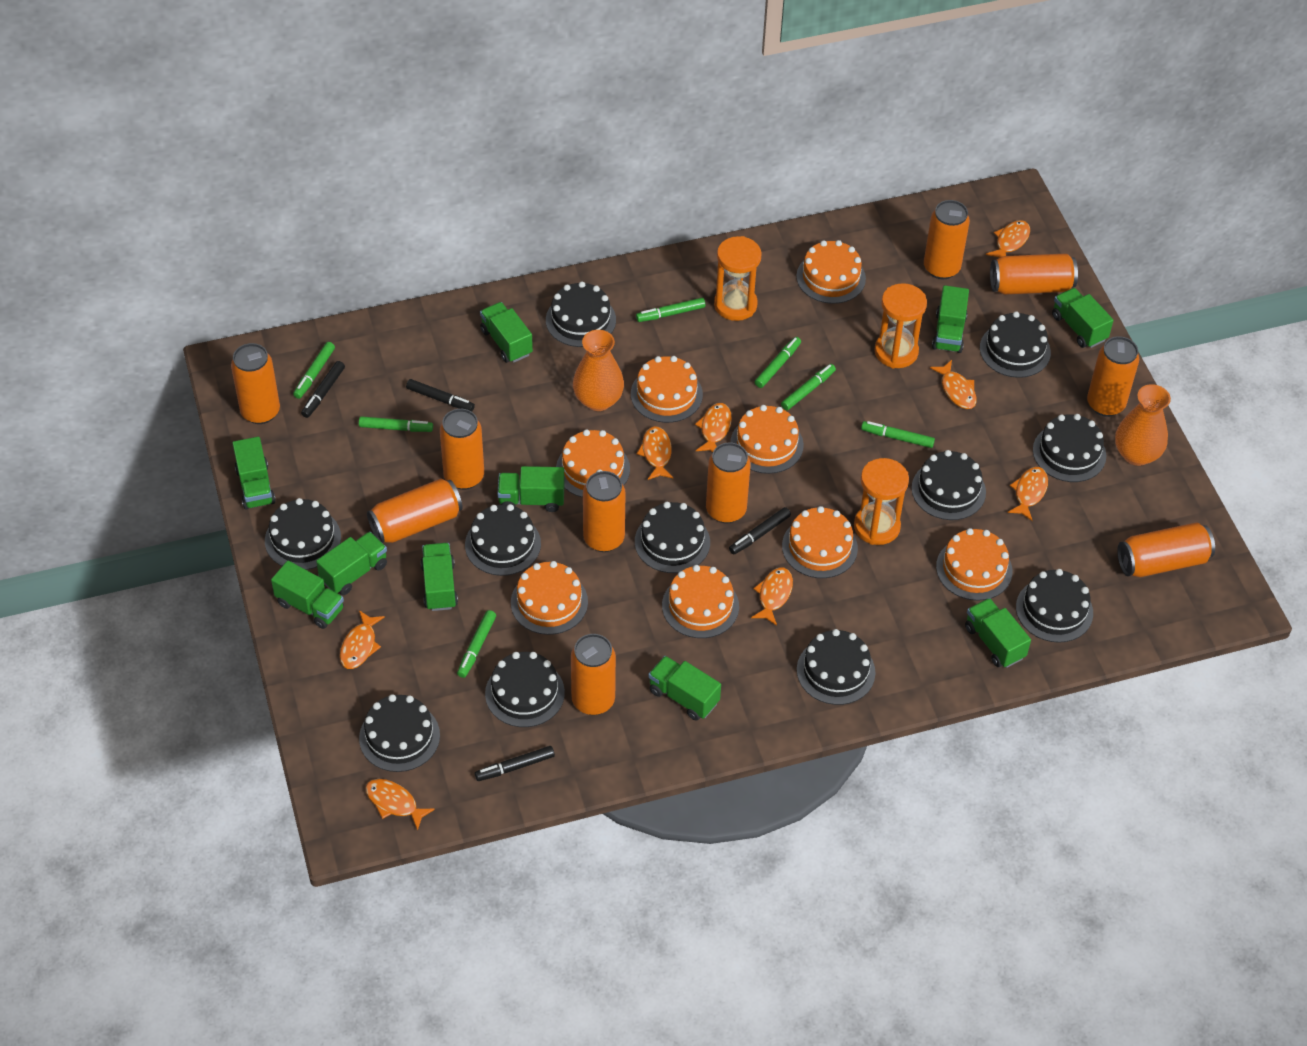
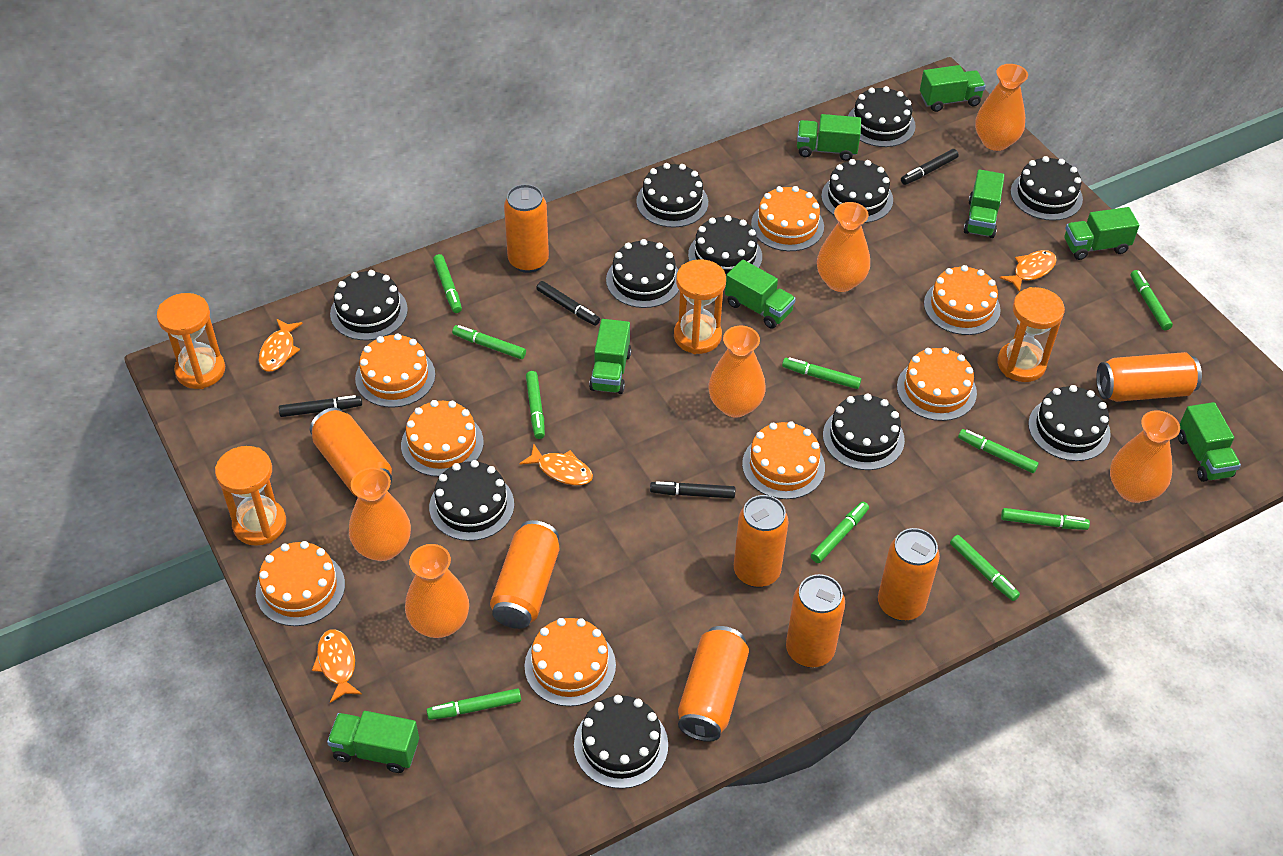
green marker: [293,342,335,399] [359,416,433,432] [457,610,496,678] [636,298,705,322] [755,337,801,388] [781,364,836,410] [861,421,935,448] = 7 -> [427,688,521,720] [433,254,462,313] [452,325,526,359] [526,371,545,439] [782,357,861,389] [811,502,869,563] [950,535,1020,601] [958,429,1039,473] [1001,508,1090,530] [1131,270,1173,330] = 10
green truck: [232,437,276,509] [271,561,344,629] [316,532,387,595] [421,543,458,611] [480,302,533,363] [497,466,565,512] [648,656,721,721] [932,285,969,353] [965,598,1031,668] [1052,288,1114,348] = 10 -> [327,711,419,773] [589,319,631,394] [725,260,796,329] [797,114,861,161] [920,65,986,112] [964,169,1005,238] [1064,207,1139,260] [1178,402,1241,482] = 8
orange can: [231,343,280,424] [367,479,463,543] [440,409,484,490] [571,634,616,715] [583,471,626,552] [706,442,751,524] [924,200,970,279] [990,253,1078,295] [1087,336,1139,417] [1117,523,1215,577] = 10 -> [310,407,392,497] [490,520,559,629] [504,184,549,273] [678,626,749,742] [734,495,789,588] [786,574,845,668] [878,528,940,621] [1096,352,1202,402] = 8
orange fish: [340,610,385,669] [365,779,435,831] [637,426,674,480] [695,403,732,452] [751,567,793,626] [930,360,977,409] [986,220,1030,258] [1007,467,1048,521] = 8 -> [259,319,303,372] [312,629,362,703] [519,444,593,485] [1000,250,1057,292] = 4
orange hourglass: [714,236,762,321] [854,458,909,545] [875,283,927,368] = 3 -> [157,293,225,389] [215,446,286,546] [674,259,726,354] [997,287,1065,382] = 4
orange vase: [573,330,624,411] [1115,384,1171,466] = 2 -> [349,468,411,561] [405,544,469,638] [708,326,766,417] [817,202,870,292] [975,64,1028,151] [1110,410,1180,503] = 6

